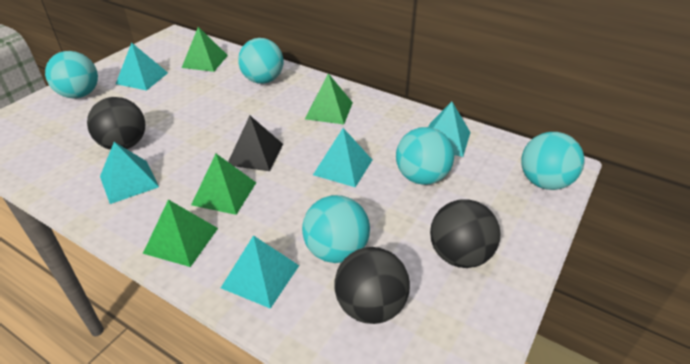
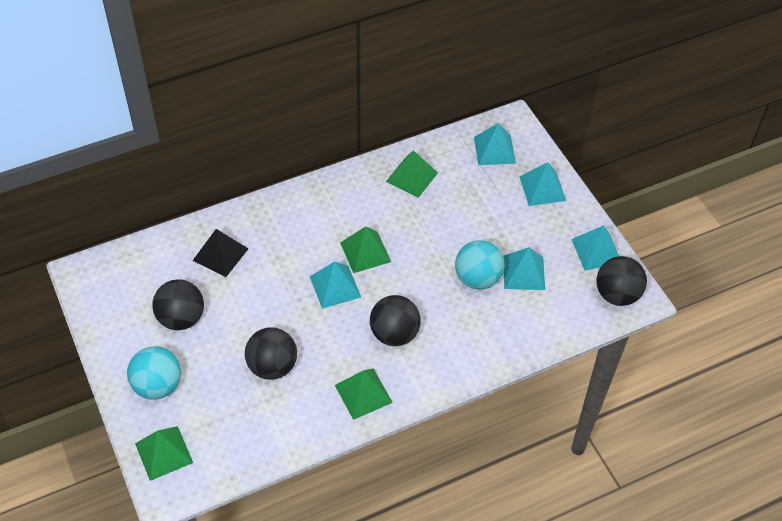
black ball: [87,97,145,150] [334,247,410,324] [430,199,501,268] = 3 -> [152,279,204,330] [245,327,297,380] [370,295,421,346] [596,256,647,306] = 4
turquoise ball: [45,51,98,98] [238,38,283,84] [302,195,370,263] [396,127,454,185] [521,132,585,190] = 5 -> [127,346,181,400] [455,240,505,289] = 2

